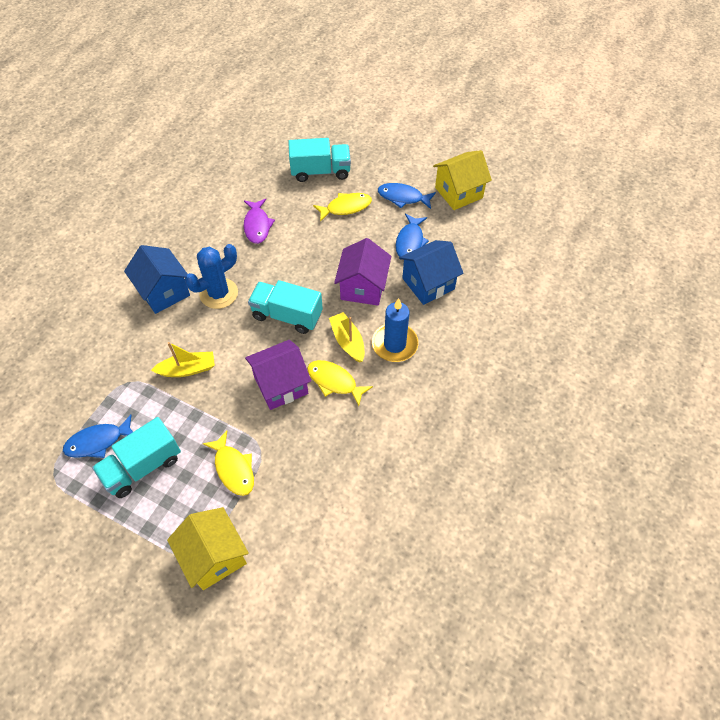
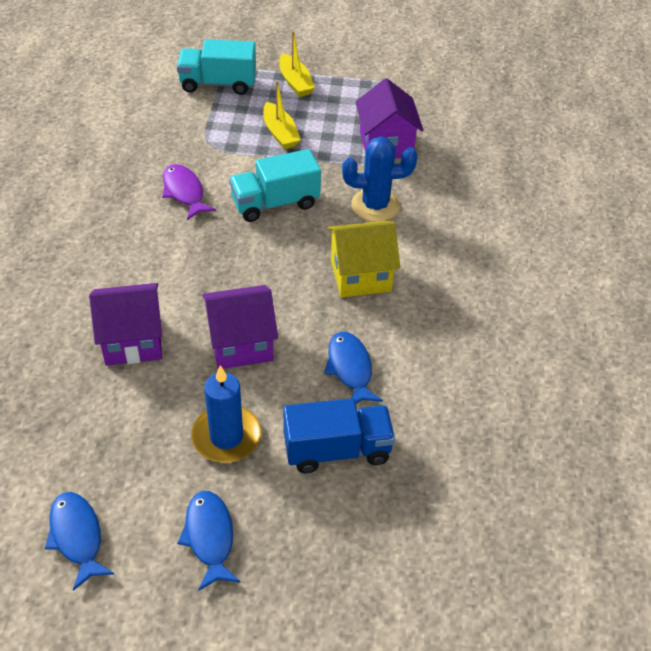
blue house: [124,245,190,314] [399,240,463,305] = 2 -> none = 0
blue truck: none = 0 -> [283,398,395,473] = 1
purple house: [245,340,311,410] [334,238,391,306] = 2 -> [89,283,162,366] [202,285,278,369] [355,78,423,158] = 3
turquoise truck: [92,417,181,498] [248,280,323,334] [288,138,351,182] = 3 -> [177,39,256,95] [229,149,321,222] = 2
yellow fish: [203,431,254,496] [307,360,373,406] [313,193,372,222] = 3 -> none = 0
yellow house: [167,507,249,590] [433,150,492,210] = 2 -> [327,221,400,298] = 1

